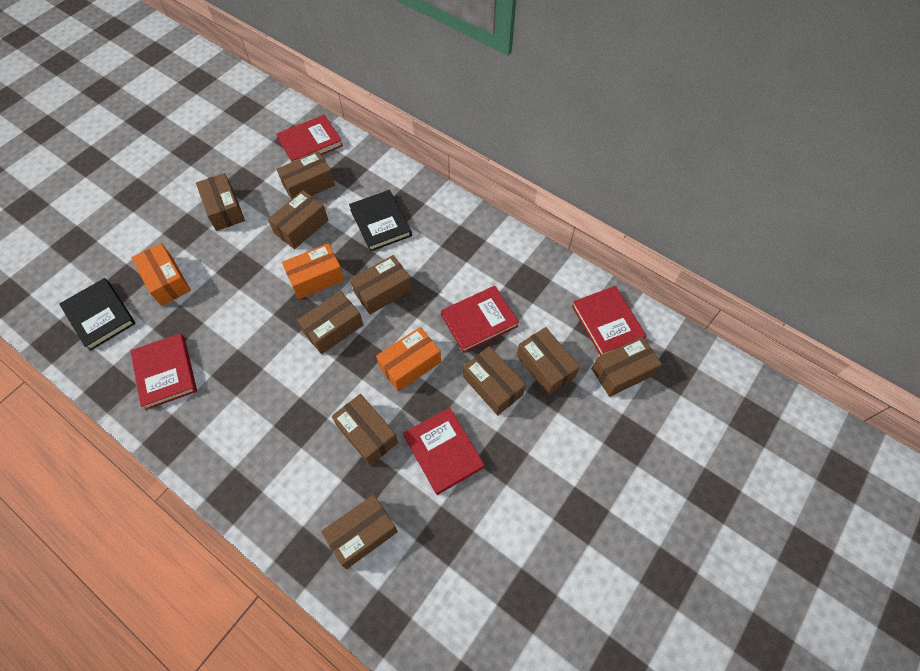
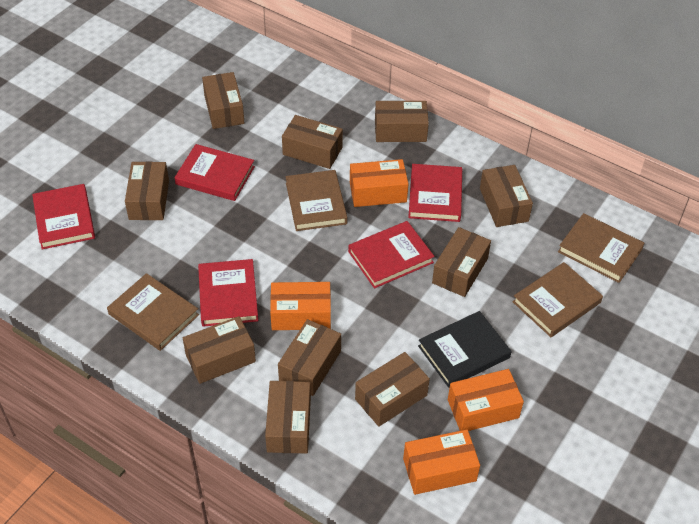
black book: [59,278,136,351] [349,190,412,252] = 2 -> [418,311,512,388] = 1
brown book: none = 0 -> [107,273,199,351] [286,170,347,231] [512,262,603,337] [558,213,644,283] = 4
orange box: [131,243,191,306] [282,243,345,299] [376,327,441,392] = 3 -> [270,282,331,330] [350,159,408,207] [403,429,480,495] [448,369,524,431] = 4

